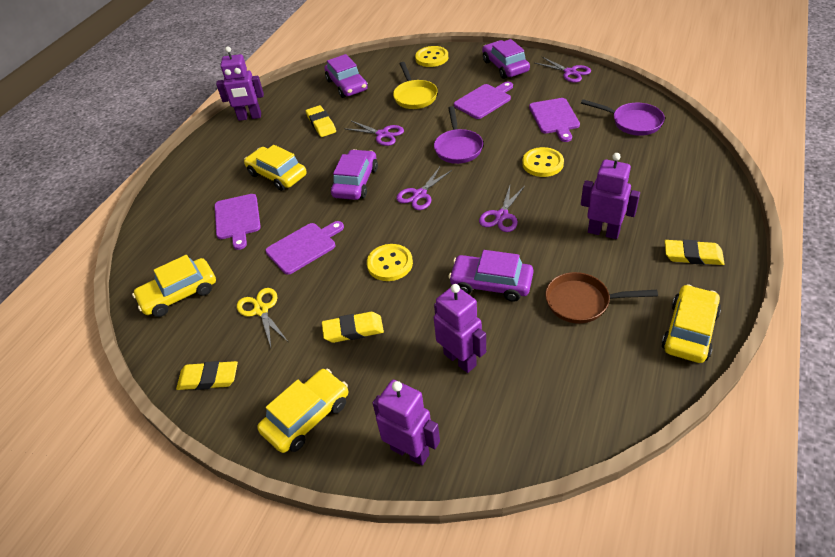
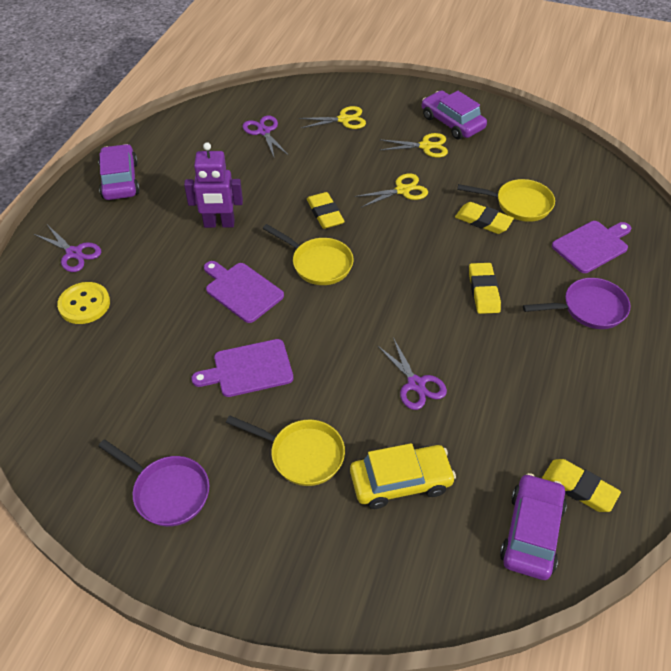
brown pan: [545,272,658,324] = 1 -> none = 0
purple car: [324,54,368,98] [331,149,378,200] [448,250,533,302] [482,39,530,79] = 4 -> [98,144,140,200] [422,90,487,139] [500,473,567,580] = 3
purple cutting board: [214,194,261,250] [266,221,344,275] [454,82,513,119] [529,98,580,142] = 4 -> [191,339,293,397] [204,261,284,323] [552,221,631,273] = 3
purple robot: [216,46,264,121] [373,380,440,466] [434,284,486,373] [581,153,640,239] = 4 -> [184,142,243,228] = 1
purple scissors: [346,121,404,146] [396,167,452,210] [479,186,525,232] [535,57,591,83] = 4 -> [34,226,101,272] [243,116,289,157] [377,337,447,410] = 3
yellow button: [367,244,413,281] [415,46,448,67] [522,147,564,177] = 3 -> [57,282,110,324] = 1
yellow car: [132,255,216,317] [244,145,307,191] [257,369,348,453] [662,284,721,363] = 4 -> [350,443,456,509] = 1
yellow pan: [393,62,438,109] = 1 -> [226,415,345,486] [263,224,353,285] [457,179,555,222] = 3
yellow scissors: [237,288,287,347] = 1 -> [298,106,366,129] [354,173,428,208] [379,133,448,157] = 3

